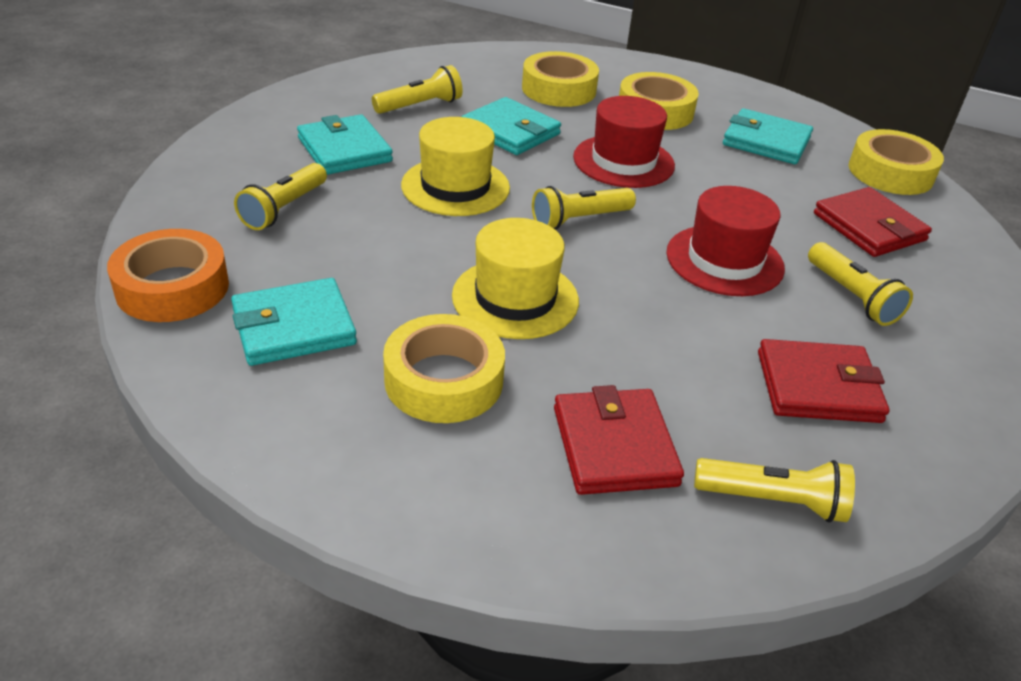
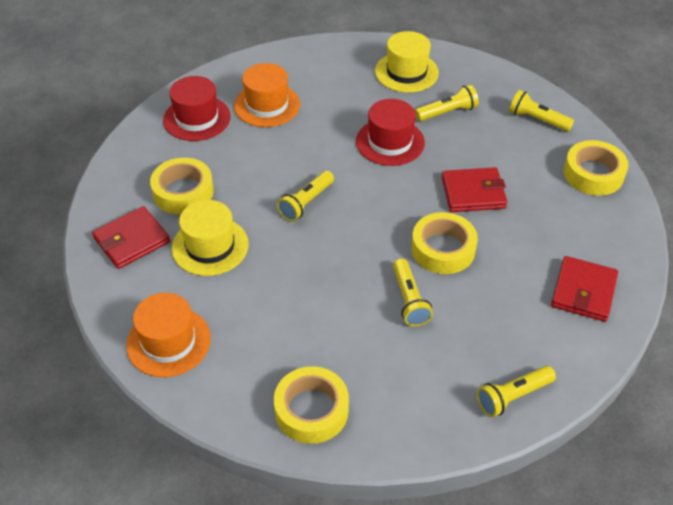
orange hat: none = 0 -> [126,293,211,377] [234,63,300,127] = 2
orange tape: [107,229,229,322] = 1 -> none = 0
turquoise wallet: [231,278,357,366] [297,114,393,175] [462,97,561,155] [723,108,813,164] = 4 -> none = 0

